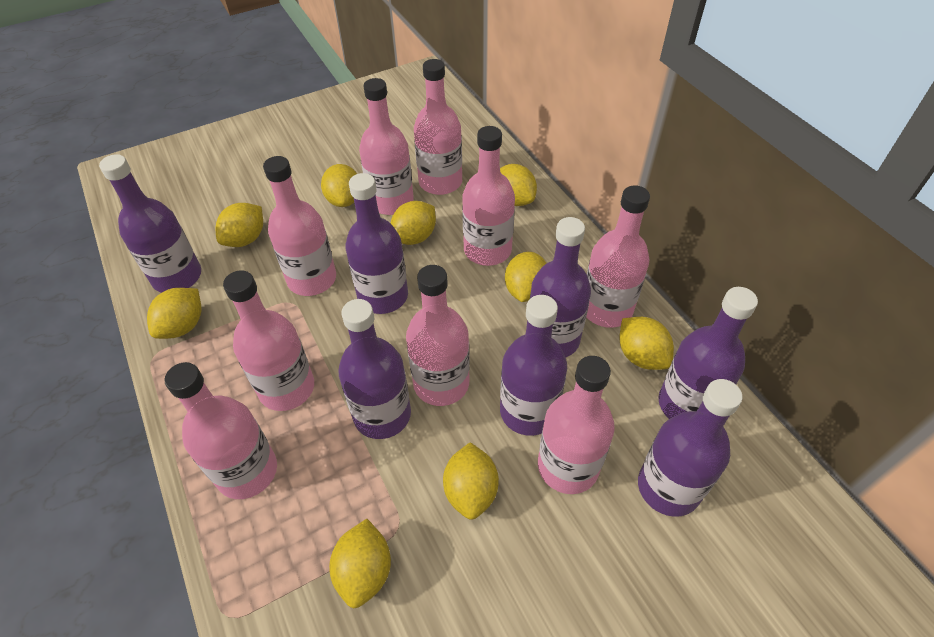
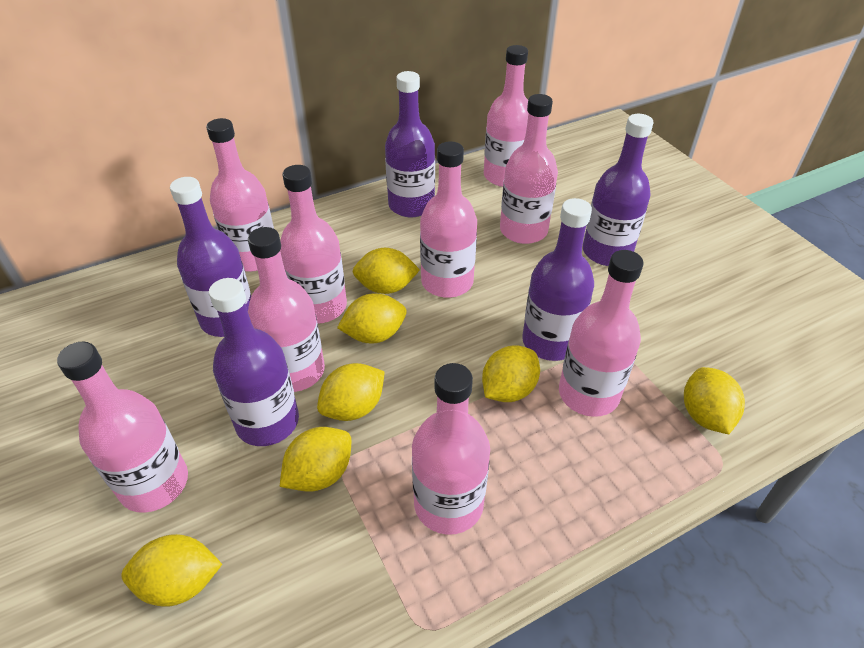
purple bottle: [99,154,201,293] [338,299,411,439] [345,173,408,314] [500,295,567,436] [530,217,591,358] [638,379,743,517] [658,287,758,419] = 7 -> [170,177,251,337] [209,278,299,446] [385,71,435,218] [522,198,594,361] [583,114,653,266] = 5
yellow lemon: [147,288,202,339] [216,203,263,247] [321,164,357,207] [329,519,391,608] [391,201,436,245] [443,443,499,520] [500,164,537,206] [505,252,547,302] [619,317,674,370] = 9 -> [121,534,222,607] [280,427,351,492] [317,363,385,421] [337,293,407,343] [353,248,420,294] [482,345,540,402] [684,367,745,434] = 7

